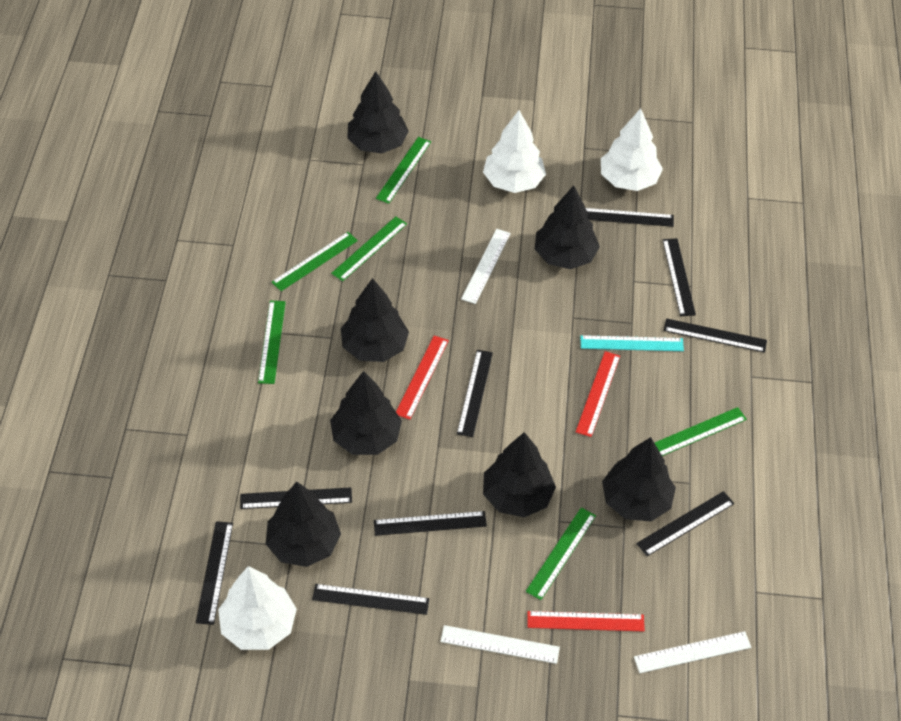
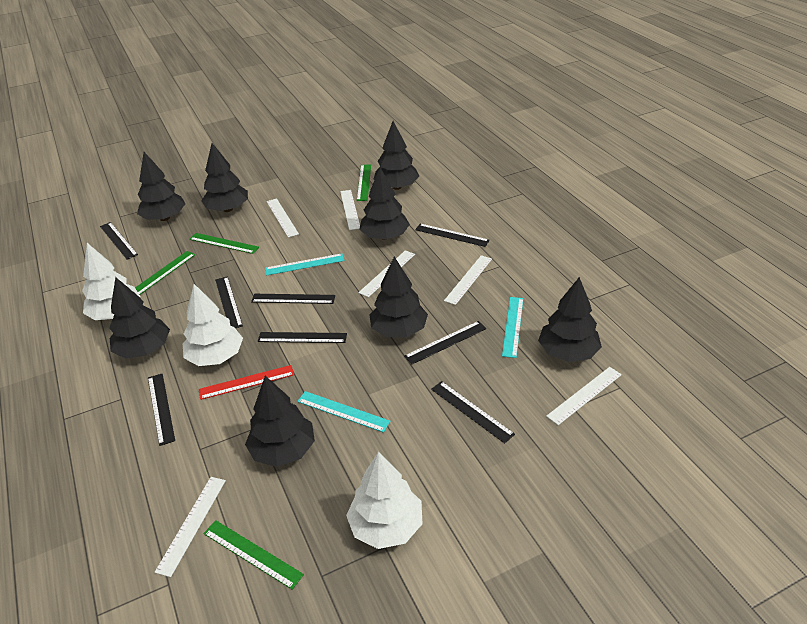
black ruler: [196,521,233,625] [240,487,352,509] [312,584,430,615] [374,511,487,536] [457,350,493,437] [586,208,674,227] [636,491,734,556] [662,238,696,316] [663,318,767,353] = 9 -> [100,222,138,259] [148,374,175,446] [215,276,243,328] [251,294,335,304] [258,332,347,343] [404,321,486,365] [415,224,490,247] [431,381,515,444] = 8
black tree: [266,482,341,567] [330,371,402,455] [341,278,409,362] [347,71,409,153] [483,432,556,517] [535,186,600,269] [602,437,676,521] = 7 -> [109,277,170,359] [137,152,186,221] [201,143,248,212] [245,376,315,467] [359,168,410,240] [369,257,428,337] [374,121,419,190] [538,277,602,362] = 8
green ruler: [258,301,286,384] [272,232,358,291] [331,217,407,281] [376,137,431,204] [526,508,596,600] [655,407,747,456] = 6 -> [135,251,196,295] [189,233,259,254] [203,520,304,590] [357,164,371,201] = 4
red ruler: [396,336,449,420] [527,611,645,631] [576,351,620,437] = 3 -> [199,365,294,400] = 1
turquoise ruler: [580,335,684,351] = 1 -> [265,253,345,275] [297,391,391,433] [502,297,524,358] = 3
white ruler: [440,625,560,664] [461,229,511,304] [634,631,751,673] = 3 -> [154,477,226,577] [266,198,299,238] [340,190,360,230] [358,250,415,297] [444,255,492,305] [546,367,622,425] = 6

